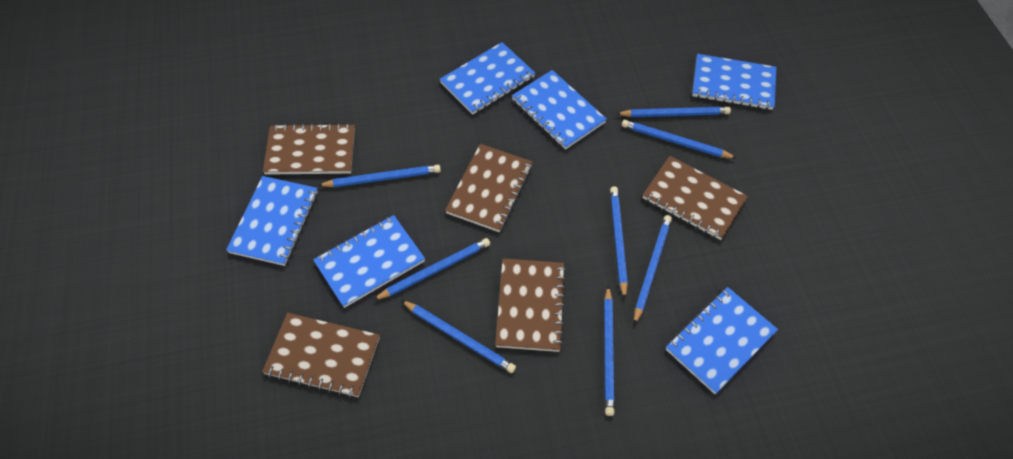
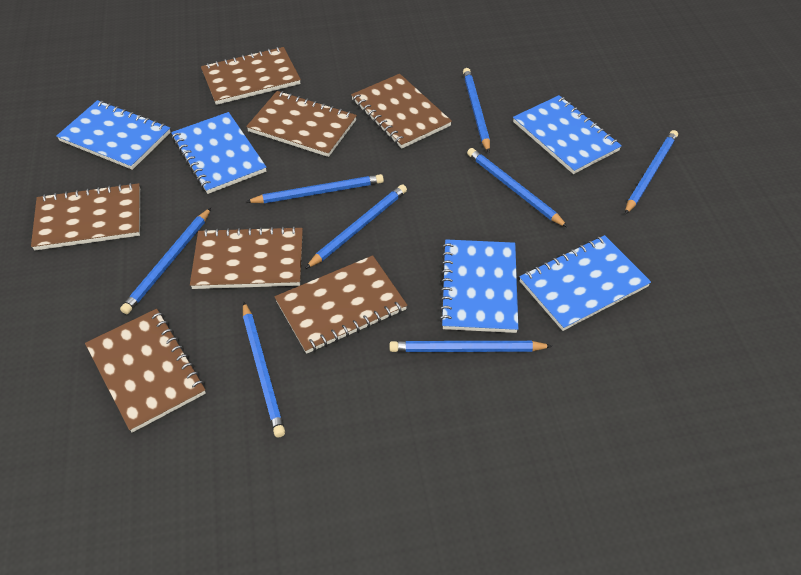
blue notebook: [226,176,318,266] [313,215,425,308] [439,42,535,115] [512,70,607,150] [666,287,778,394] [692,54,776,110] = 6 -> [56,100,171,170] [171,112,267,194] [439,239,518,333] [513,95,622,174] [519,235,651,331] = 5
brown notebook: [262,313,380,398] [263,123,355,175] [445,144,533,232] [495,258,566,352] [643,156,748,240] = 5 -> [31,183,140,251] [85,309,206,433] [190,226,303,289] [201,47,301,105] [246,91,357,157] [275,255,407,354] [351,74,452,148] = 7

